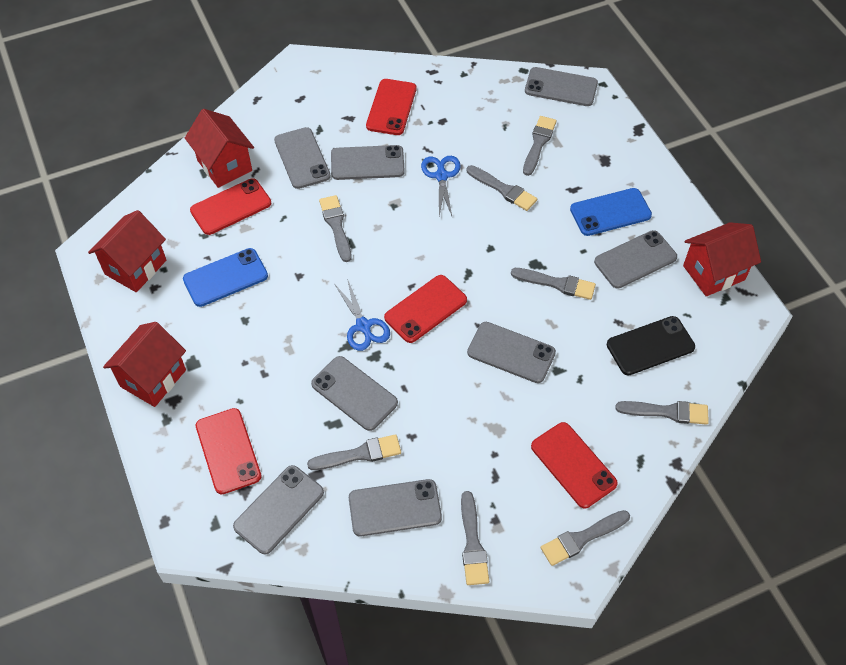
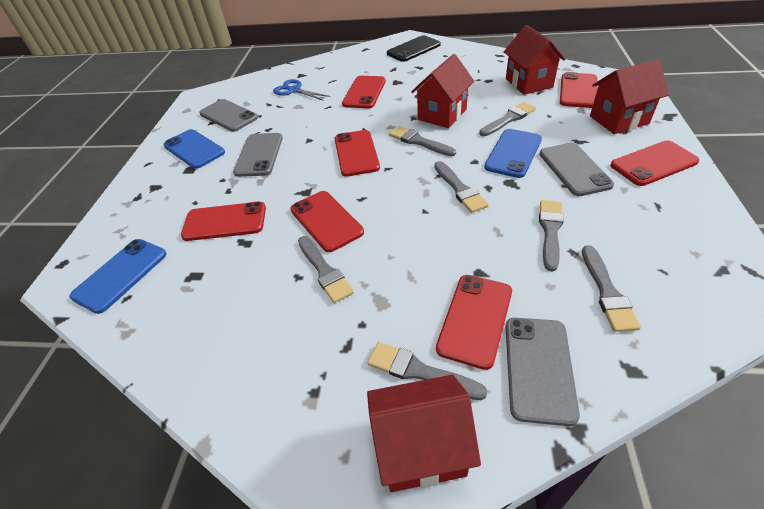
blue phone: [183,248,268,307] [570,188,652,236] = 2 -> [69,239,166,314] [163,129,225,169] [484,129,542,178] = 3
blue scissors: [335,279,390,351] [421,156,461,216] = 2 -> [273,79,330,100] = 1
grey brush: [307,434,401,470] [319,195,352,262] [461,491,489,585] [467,165,537,211] [511,268,596,300] [523,116,556,176] [541,510,630,566] [616,401,709,425] = 8 -> [298,236,354,303] [368,342,488,400] [389,126,456,157] [434,161,489,213] [479,102,536,136] [539,200,564,271] [582,245,641,332] = 7
grey phone: [233,465,324,554] [274,127,331,189] [311,356,398,431] [331,145,405,180] [349,479,442,536] [467,322,556,383] [525,67,598,106] [594,230,677,289] = 8 -> [199,99,258,132] [233,133,283,177] [506,318,580,426] [539,143,614,196] = 4
red phone: [190,178,271,235] [196,408,262,495] [366,79,416,135] [384,275,467,343] [531,422,618,508] = 5 -> [181,202,266,241] [290,191,364,252] [334,130,380,177] [342,76,386,108] [436,275,512,370] [560,72,598,108] [611,140,699,186] = 7

